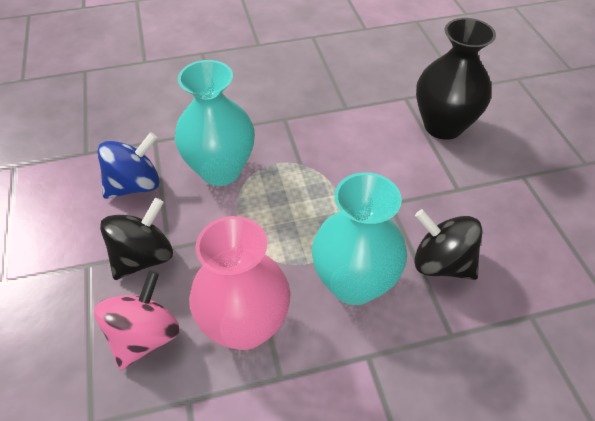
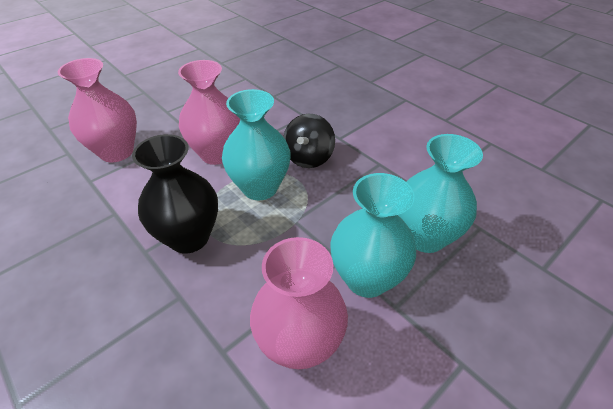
black spinning top: [100,198,173,280] [414,209,483,280] = 2 -> [283,114,335,168] = 1
blue spinning top: [97,132,160,199] = 1 -> none = 0
pink spinning top: [94,271,180,370] = 1 -> none = 0
pink vase: [189,216,291,350] = 1 -> [58,58,137,162] [178,60,240,165] [250,237,348,369] = 3
turquoise vase: [175,60,255,186] [312,172,407,305] = 2 -> [222,89,291,200] [330,173,416,298] [398,134,483,253] = 3

